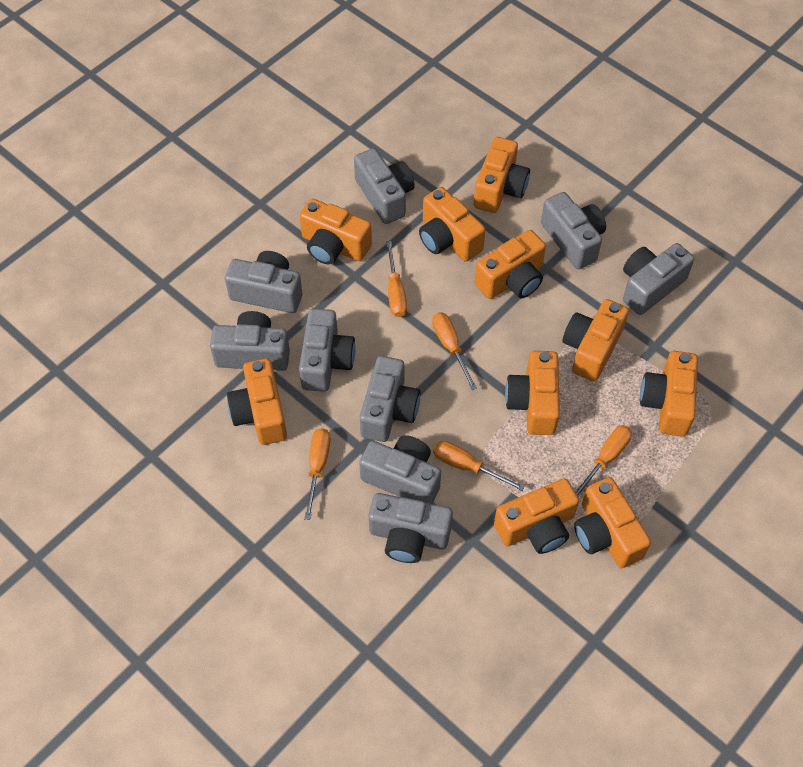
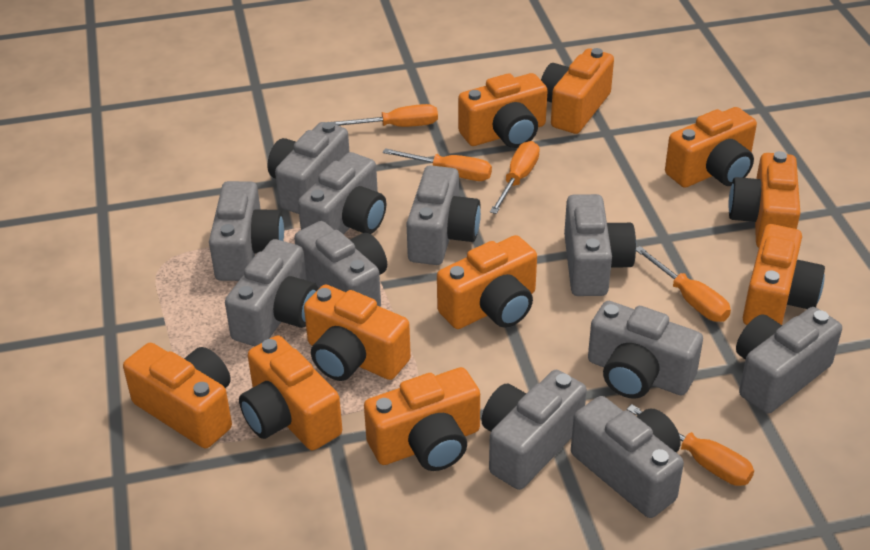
grey camera: [210,311,290,371] [225,251,302,313] [299,308,355,392] [354,148,415,224] [359,435,441,504] [360,356,421,442] [368,493,453,563] [541,192,606,269] [623,243,694,315] = 9 -> [209,181,284,281] [225,239,319,346] [268,122,349,214] [294,221,387,307] [298,152,386,235] [406,165,481,265] [482,370,587,490] [564,194,636,296] [571,396,684,518] [588,301,703,399] [736,307,842,414] = 11

